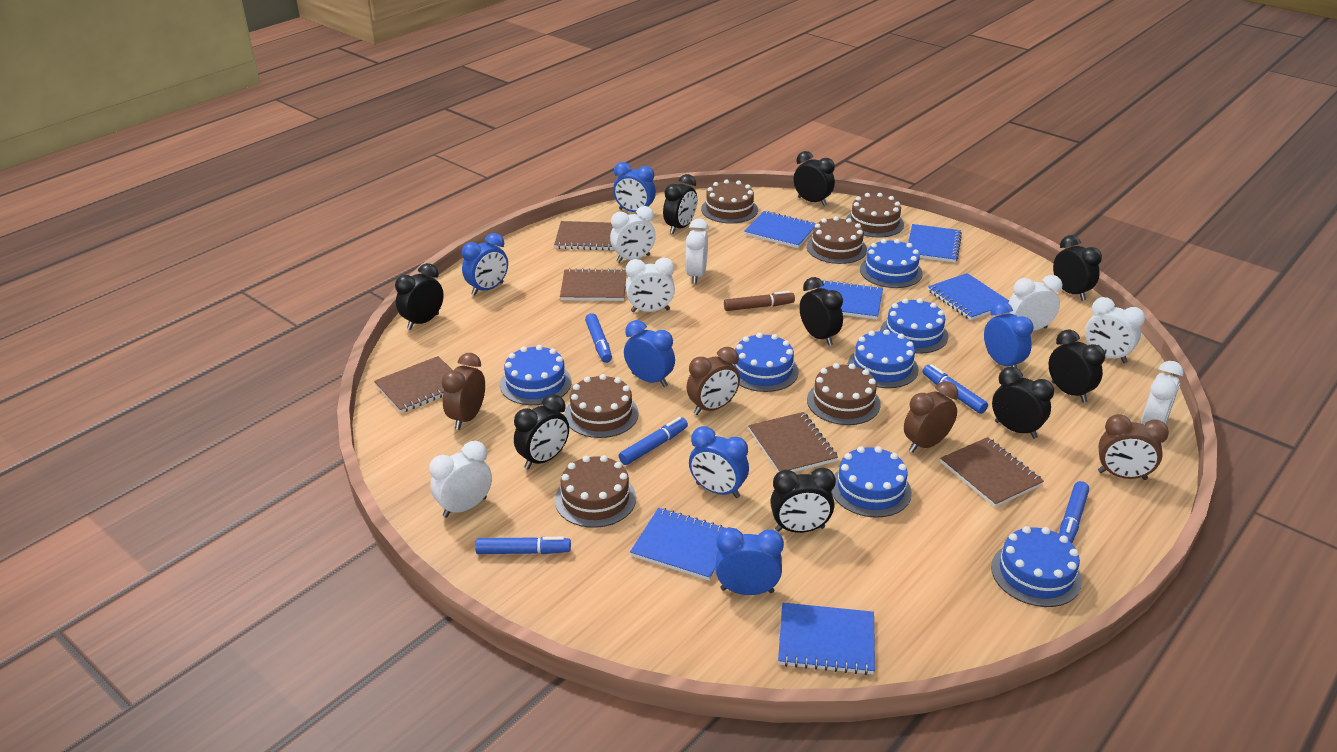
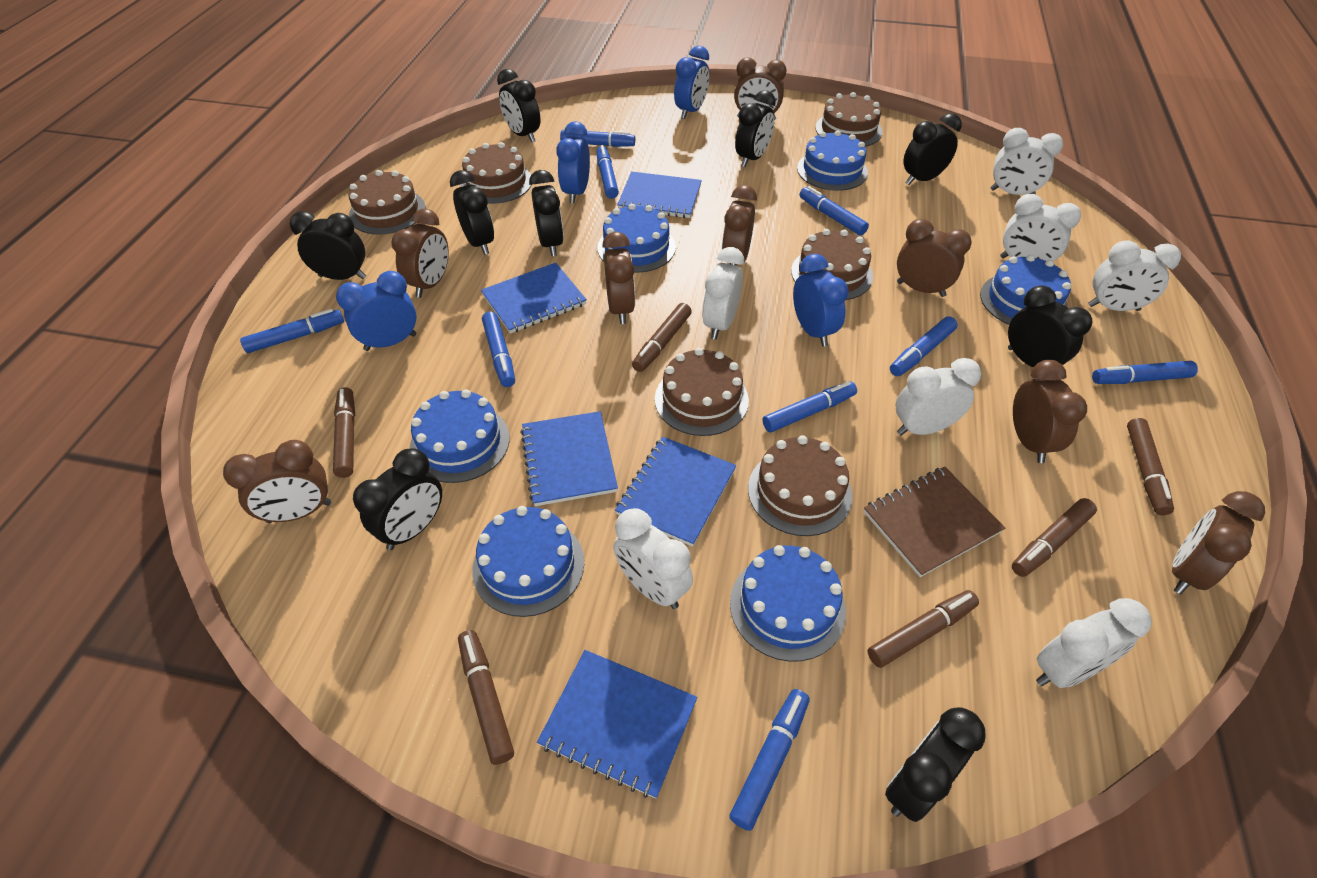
blue cake: [500,345,572,405] [731,333,799,392] [831,446,912,518] [848,329,919,388] [860,239,923,288] [880,298,948,354] [991,526,1082,607] = 7 -> [410,389,510,483] [472,506,584,617] [598,204,676,273] [730,545,846,662] [797,130,868,191] [980,255,1071,325] = 6
blue clock: [462,233,508,296] [613,162,656,212] [624,320,675,387] [689,426,749,498] [715,527,784,595] [984,302,1033,368] = 6 -> [336,271,417,351] [556,121,590,204] [674,46,709,119] [793,254,849,347] = 4
blue marker: [475,537,571,554] [585,313,612,363] [619,417,688,465] [923,364,988,414] [1059,481,1089,543] = 5 -> [240,309,344,353] [482,311,515,387] [560,130,635,147] [596,145,619,199] [729,689,810,831] [763,381,857,432] [800,186,869,236] [890,316,957,376] [1092,361,1198,384] = 9
blue notebook: [630,508,729,581] [744,211,816,248] [778,603,875,675] [817,280,883,319] [908,224,962,263] [928,273,1009,320] = 6 -> [481,263,587,334] [520,411,618,506] [537,650,697,799] [615,437,736,547] [617,172,702,218] = 5
brown clock: [441,353,485,430] [686,347,740,415] [904,381,958,453] [1098,414,1169,480] = 4 -> [223,440,331,523] [391,209,449,298] [602,232,635,324] [722,185,757,265] [734,57,787,120] [897,219,972,297] [1013,360,1087,463] [1172,491,1265,594] = 8
brown marker: [724,291,795,311] = 1 -> [333,387,355,478] [458,630,514,765] [632,303,692,372] [868,590,979,668] [1012,498,1097,577] [1127,418,1174,515] = 6
brown notebook: [374,356,452,413] [554,221,614,250] [560,268,627,301] [748,412,838,472] [940,437,1044,507] = 5 -> [864,467,1005,577] = 1

